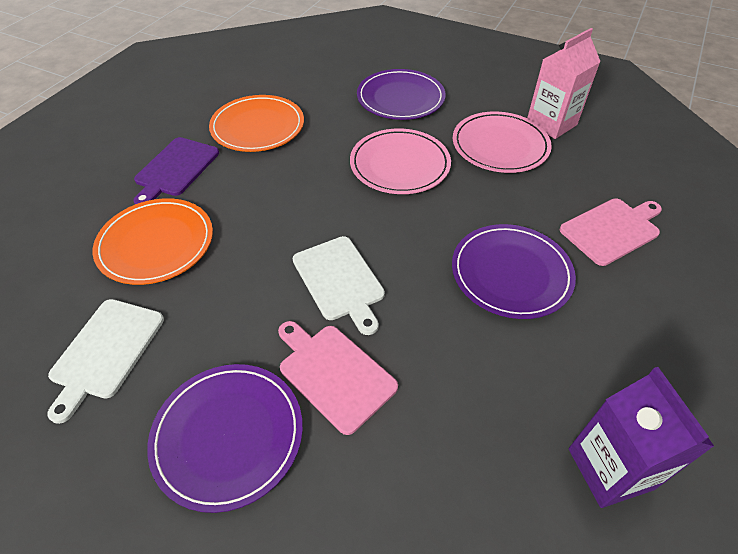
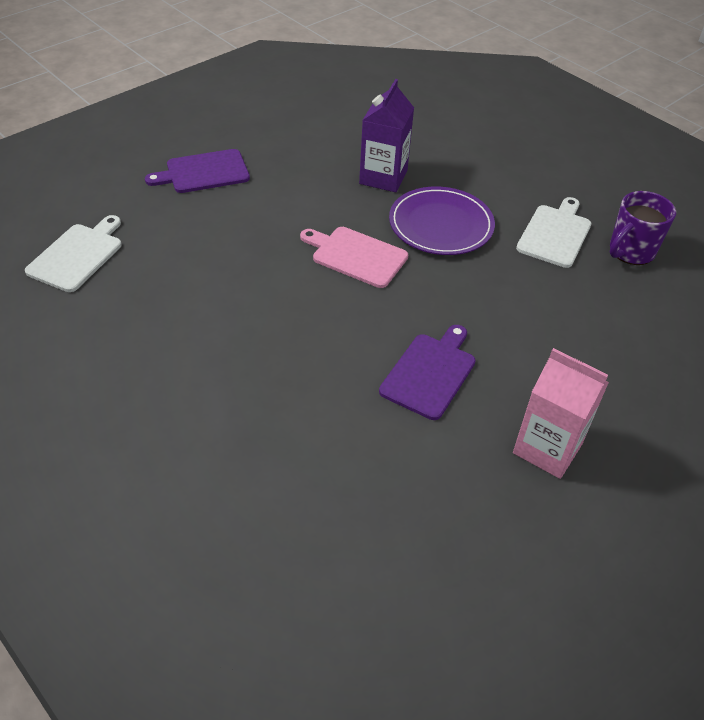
orange plate: [93,198,213,285] [209,95,304,152] = 2 -> none = 0
pink cutting board: [278,321,398,435] [560,198,662,266] = 2 -> [300,227,408,288] = 1
pink plate: [350,128,451,194] [453,112,552,173] = 2 -> none = 0
purple cutting board: [133,137,219,204] = 1 -> [145,149,250,193] [379,325,476,420] = 2
purple mug: none = 0 -> [610,191,676,265] = 1
purple plate: [147,364,303,513] [357,69,446,120] [452,224,576,319] = 3 -> [389,187,495,255] = 1

